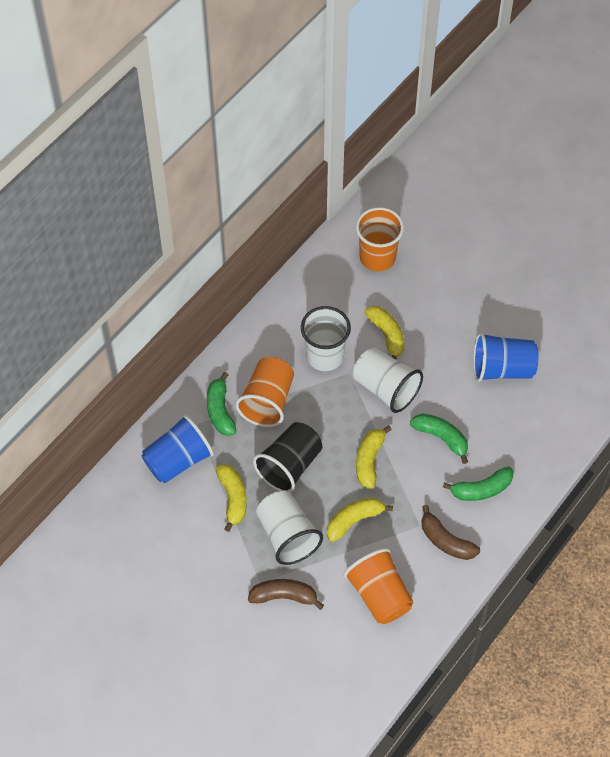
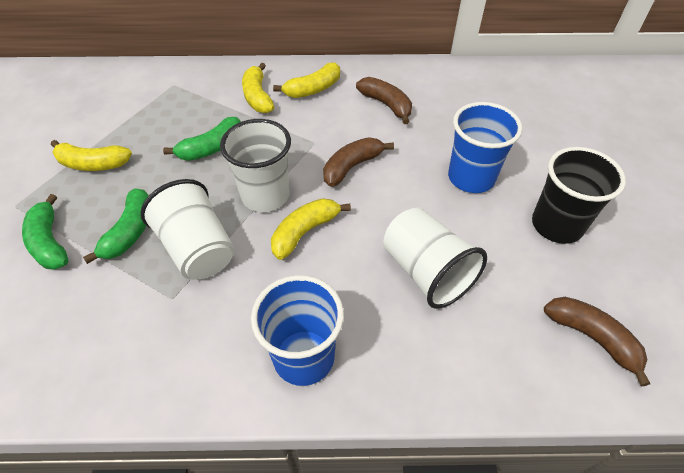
brown banana: [248,579,324,610] [422,505,480,560] = 2 -> [323,137,394,187] [356,77,412,124] [544,297,650,386] = 3
orange cup: [236,357,294,427] [344,548,413,624] [356,207,404,272] = 3 -> none = 0

